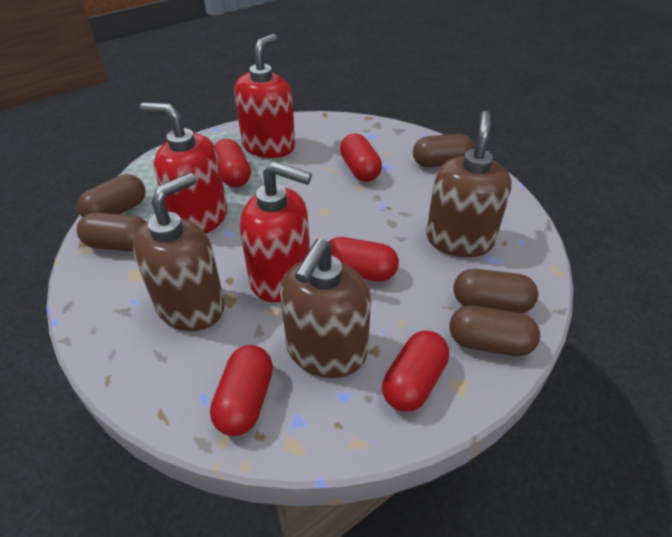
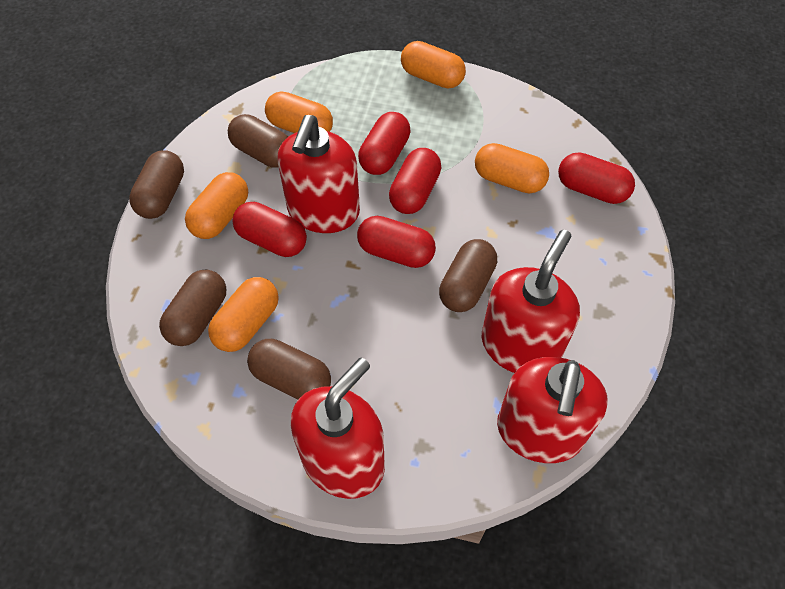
brown soap dispenser: [133,173,225,331] [280,239,371,378] [426,111,512,257] = 3 -> none = 0
orange capsule: none = 0 -> [185,172,248,239] [208,277,279,352] [265,91,333,133] [401,41,466,88] [475,143,549,193] = 5
red soap dispenser: [140,103,227,234] [234,34,295,158] [240,161,312,302] = 3 -> [277,115,360,233] [291,357,385,499] [482,230,580,373] [497,357,607,463] = 4

